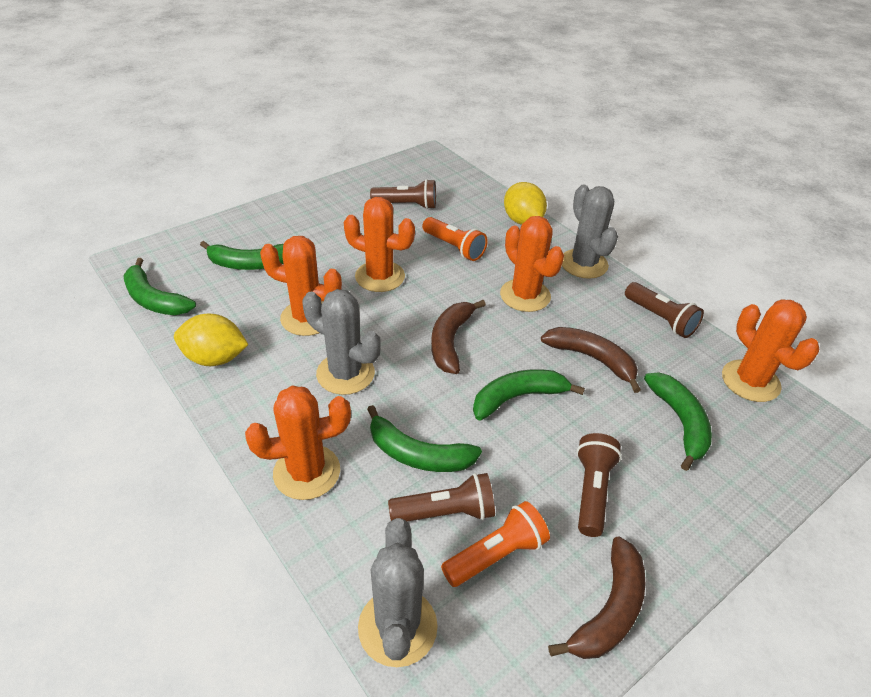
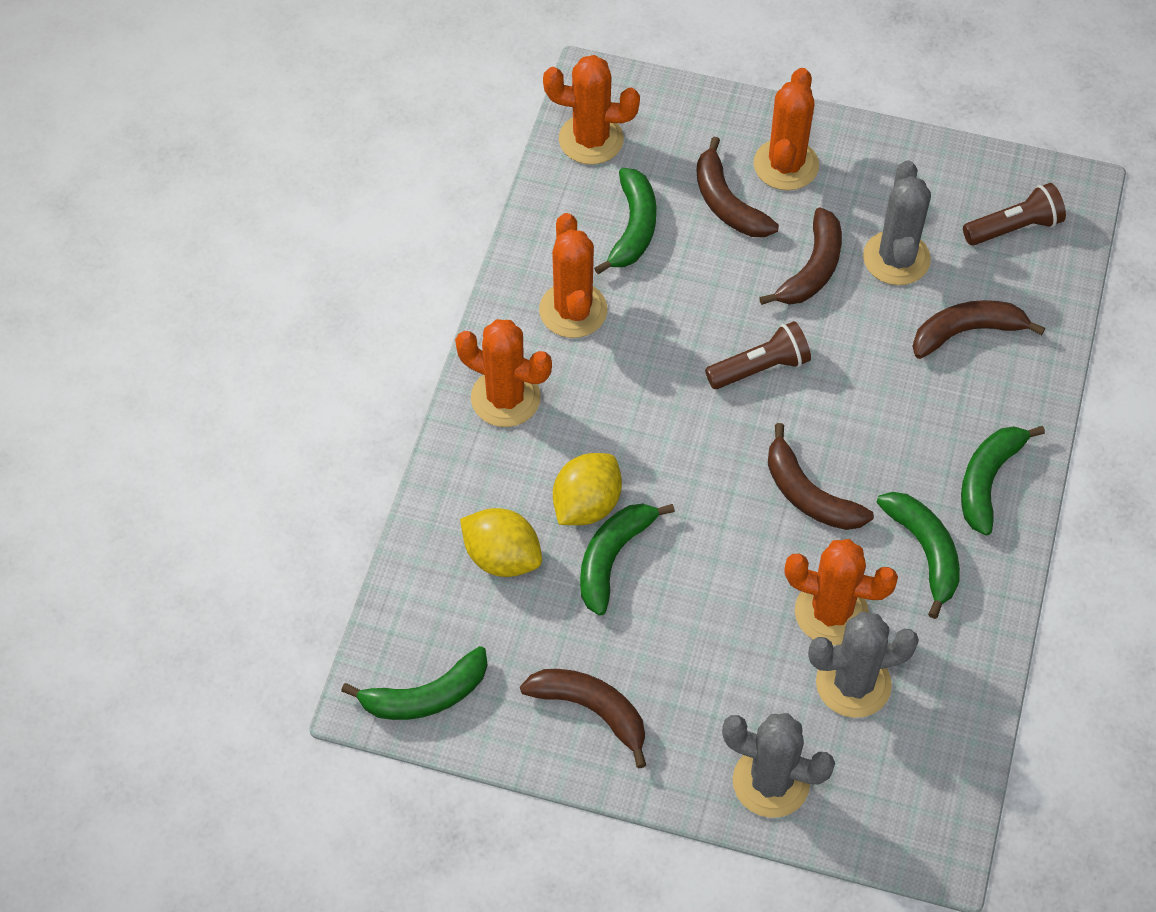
brown banana: [431,300,486,374] [541,327,641,393] [548,536,646,659] = 3 -> [520,669,646,768] [696,137,779,237] [759,207,842,305] [768,423,874,530] [913,300,1045,359] = 5
brown flashlight: [370,179,436,209] [388,473,495,522] [576,433,622,537] [625,282,704,338] = 4 -> [705,321,811,389] [963,183,1066,246] = 2
orange flashlight: [422,217,488,261] [441,501,550,587] = 2 -> none = 0

